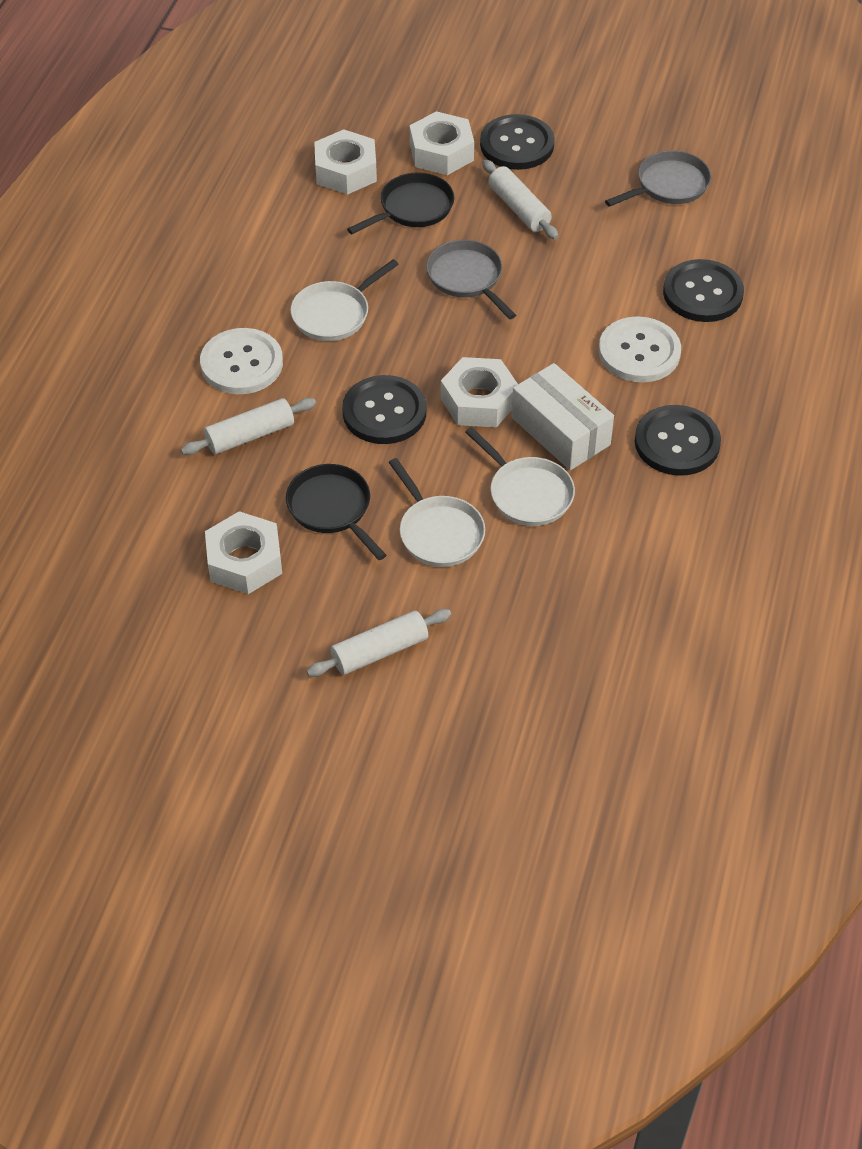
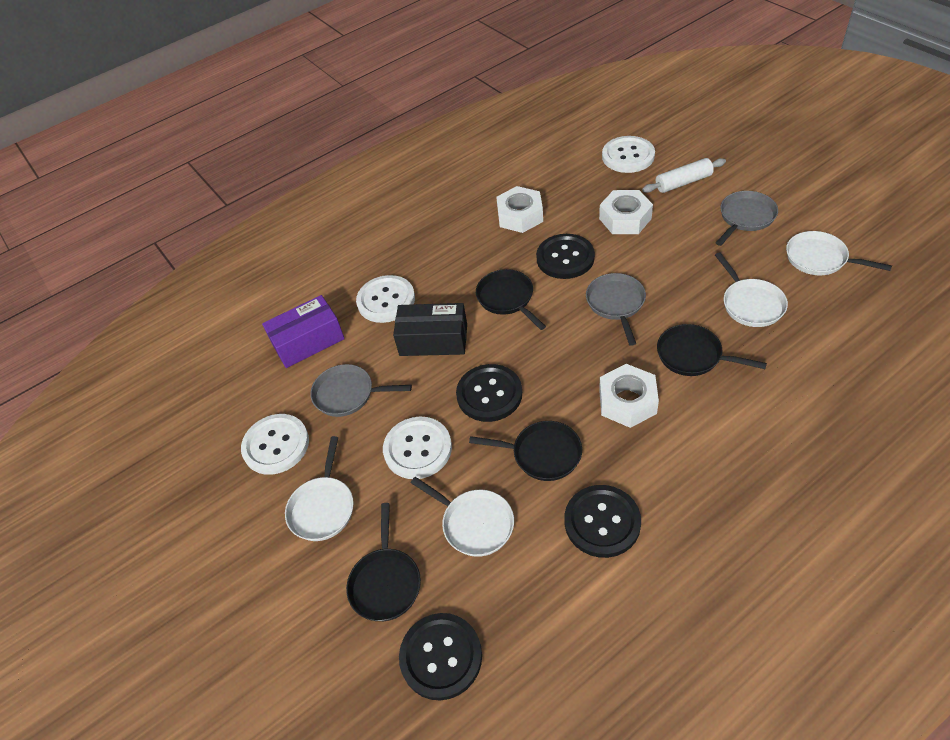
black box: none = 0 -> [393,303,467,356] = 1
black pan: [286,464,386,560] [347,172,454,234] = 2 -> [346,503,421,621] [469,421,582,481] [476,269,546,330] [657,324,767,376] = 4
grey pan: [426,239,516,319] [605,150,711,207] = 2 -> [310,364,412,417] [586,273,646,346] [716,191,778,246] = 3
purple box: none = 0 -> [262,295,345,368] = 1
white box: [511,363,614,470] = 1 -> none = 0
white button: [200,328,283,394] [599,316,681,382] = 2 -> [241,414,309,475] [356,275,415,323] [383,417,452,479] [602,136,655,173] = 4
white nut: [205,511,282,594] [314,129,377,195] [410,111,474,175] [441,357,518,427] = 4 -> [496,186,543,233] [599,190,653,234] [599,364,659,428] = 3
white pan: [290,259,399,341] [389,458,485,567] [465,427,575,526] = 3 -> [285,436,354,541] [410,477,514,557] [715,252,788,327] [786,231,892,275] = 4
white rolling pin: [181,398,316,455] [306,609,451,677] [482,160,558,240] = 3 -> [642,158,726,193] = 1

